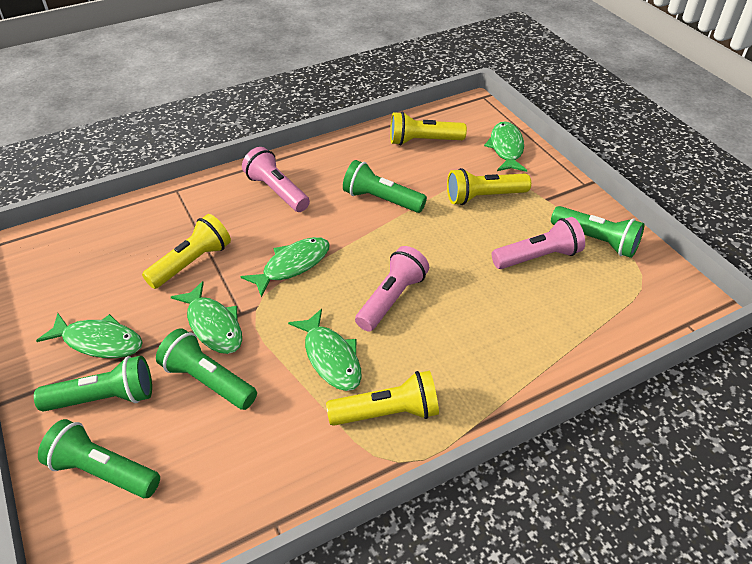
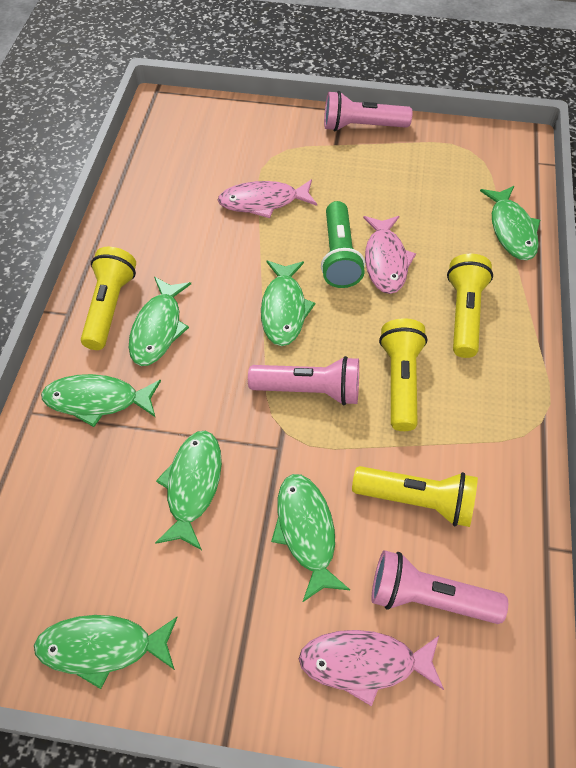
green fish: [36,313,143,358] [171,281,242,354] [240,237,330,298] [288,309,362,391] [484,121,527,172] = 5 -> [34,615,178,689] [41,374,161,427] [129,277,191,366] [155,431,222,550] [261,260,315,346] [271,474,350,602] [480,186,540,260] = 7
green flashlight: [34,356,152,411] [38,419,160,498] [156,328,257,410] [343,160,427,213] [551,206,644,258] = 5 -> [321,201,365,288] = 1
pink fish: none = 0 -> [218,179,317,218] [299,630,444,706] [363,216,416,294] = 3

